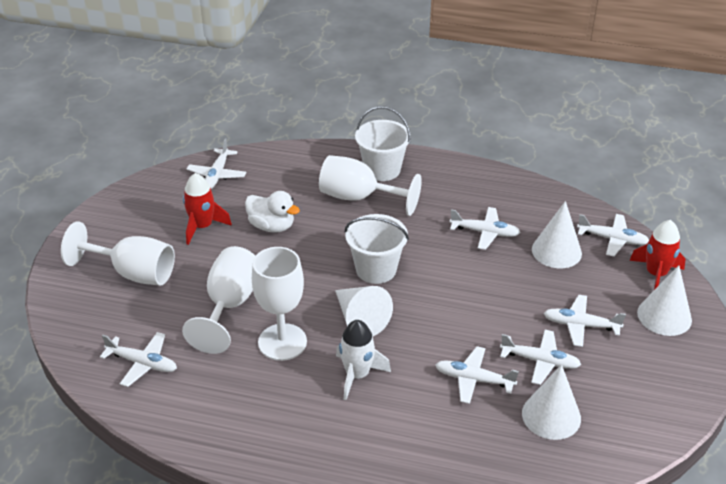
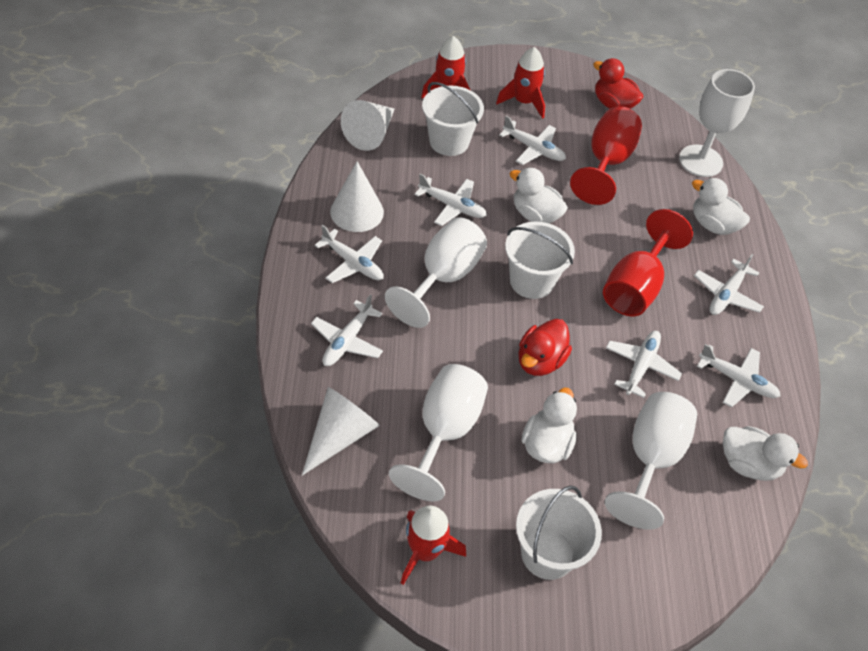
red duck: none = 0 -> [518,319,572,376] [593,58,643,109] = 2
red goblet: none = 0 -> [570,106,642,205] [603,209,693,316] = 2
red rocket: [183,173,232,245] [629,220,686,290] = 2 -> [401,506,466,585] [421,36,470,98] [496,47,545,119] = 3
white bucket: [345,214,409,284] [355,106,411,181] = 2 -> [422,82,484,156] [505,222,575,299] [516,485,602,580] = 3
white cone: [335,286,393,336] [522,364,581,440] [532,201,582,268] [637,265,692,336] = 4 -> [302,387,380,476] [330,161,384,232] [341,100,395,151] = 3
white duck: [245,191,300,233] = 1 -> [510,168,568,223] [521,387,577,463] [692,178,750,235] [723,426,808,481] = 4
white rocket: [336,320,391,400] = 1 -> none = 0

